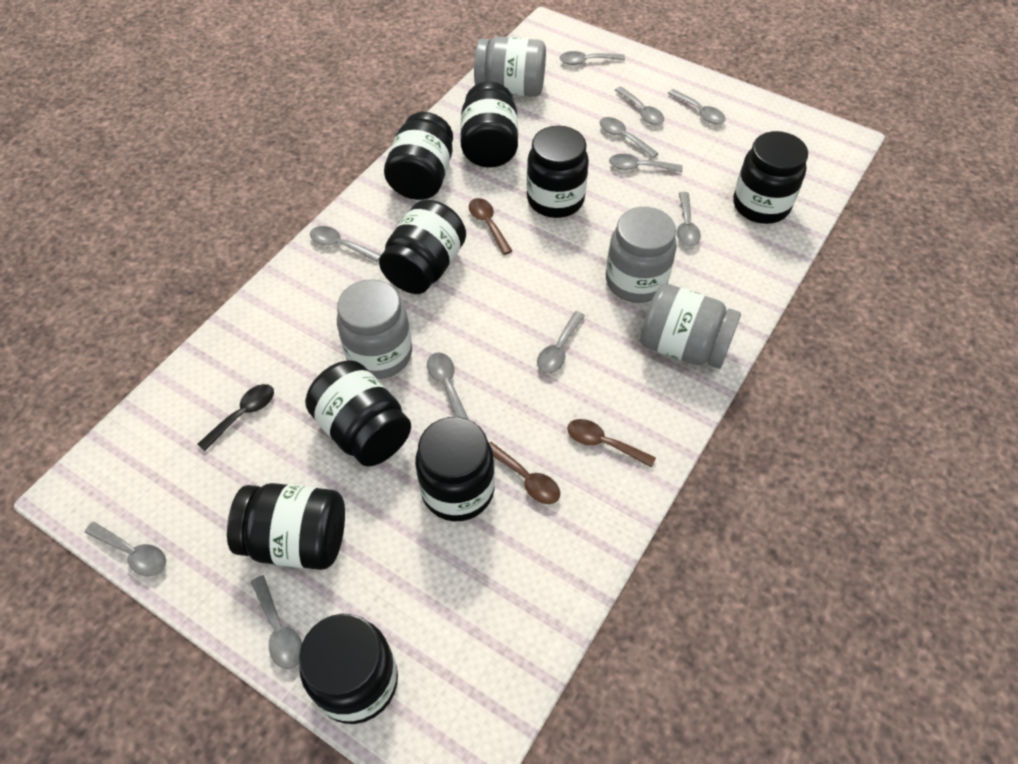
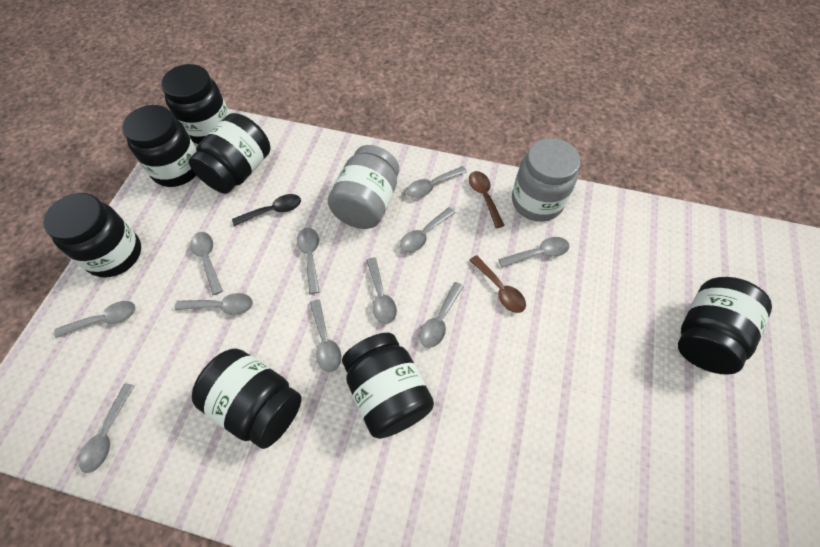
black jar: [227,483,345,570] [299,614,398,724] [305,360,411,467] [379,200,466,294] [384,112,453,200] [415,417,495,521] [460,82,518,167] [527,126,589,218] [733,131,808,224] = 9 -> [43,193,141,278] [122,105,196,187] [161,64,229,144] [189,113,271,194] [192,348,302,449] [342,333,434,439] [678,277,772,375] = 7
brown spoon: [469,198,512,255] [489,442,560,504] [567,419,656,468] = 3 -> [469,171,505,228] [469,255,526,313] = 2
grey jar: [337,279,412,379] [474,36,546,97] [606,207,677,303] [640,283,741,369] = 4 -> [328,145,399,229] [512,138,580,221] = 2

